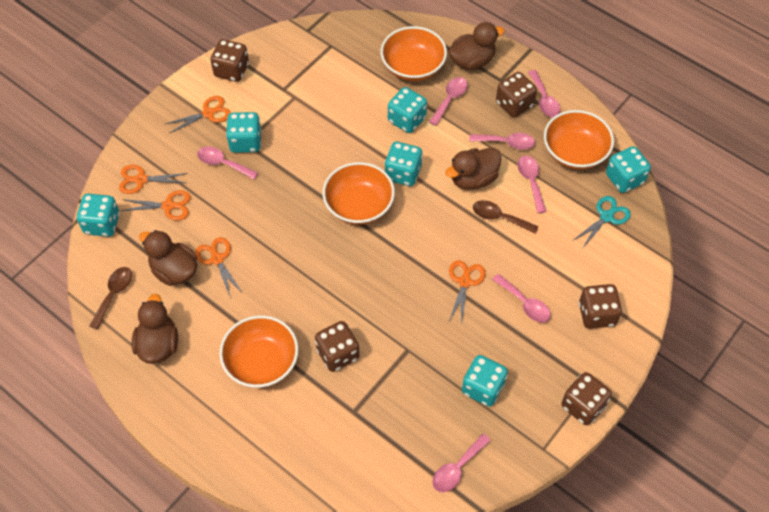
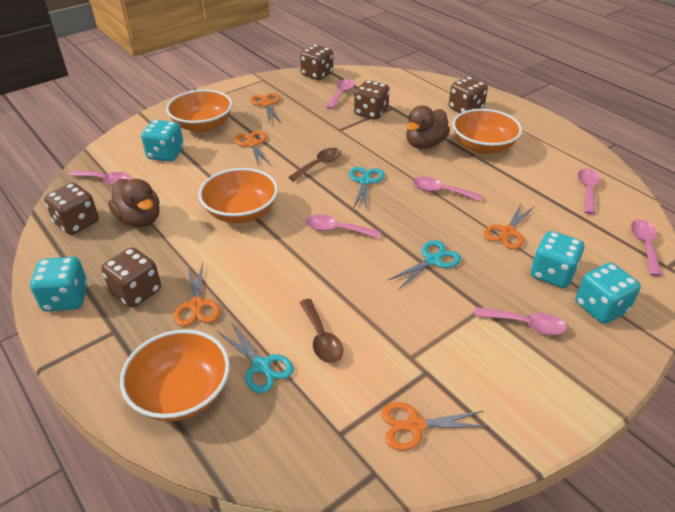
brown duck: [132,294,178,364] [139,230,197,286] [445,148,502,190] [448,22,505,70] = 4 -> [108,179,160,228] [406,105,450,149] = 2
turquoise dice: [77,194,120,237] [226,112,262,153] [385,142,423,186] [388,87,427,133] [462,355,508,406] [606,146,651,193] = 6 -> [30,257,88,312] [141,120,184,162] [531,231,584,288] [576,263,641,324] = 4
turquoise scissors: [572,196,631,249] = 1 -> [217,322,294,393] [349,167,384,211] [387,240,461,290] = 3

